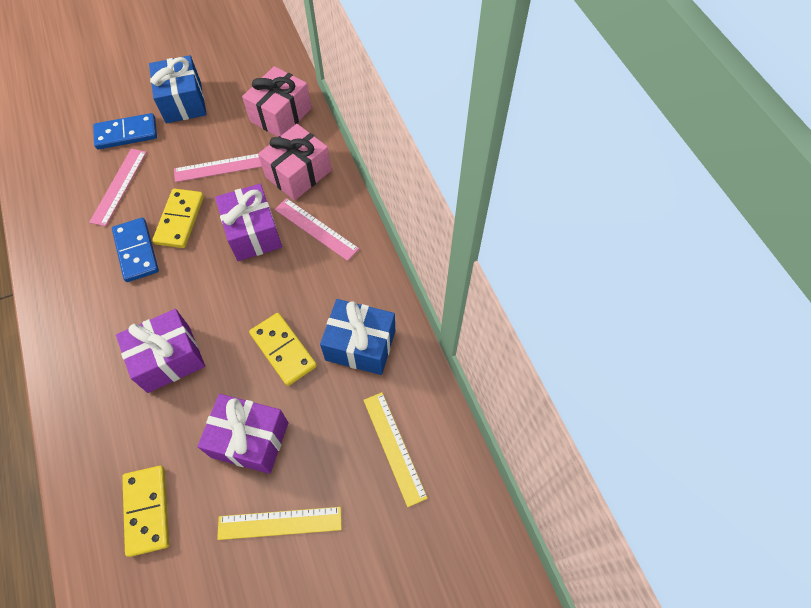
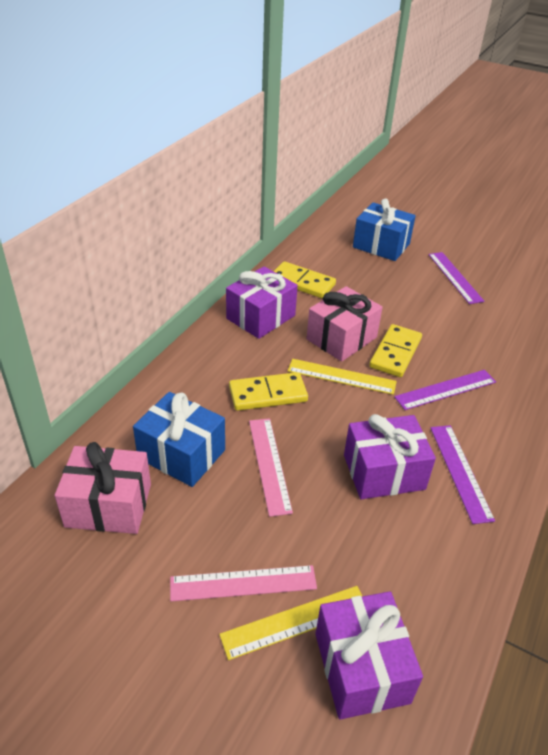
blue domino: [93,113,157,149] [112,218,159,282] = 2 -> none = 0
pink ruler: [89,149,147,226] [174,154,262,182] [275,198,359,261] = 3 -> [170,565,317,601] [249,418,293,517] = 2
purple ruler: none = 0 -> [394,370,496,410] [428,252,484,304] [430,425,495,524] = 3

